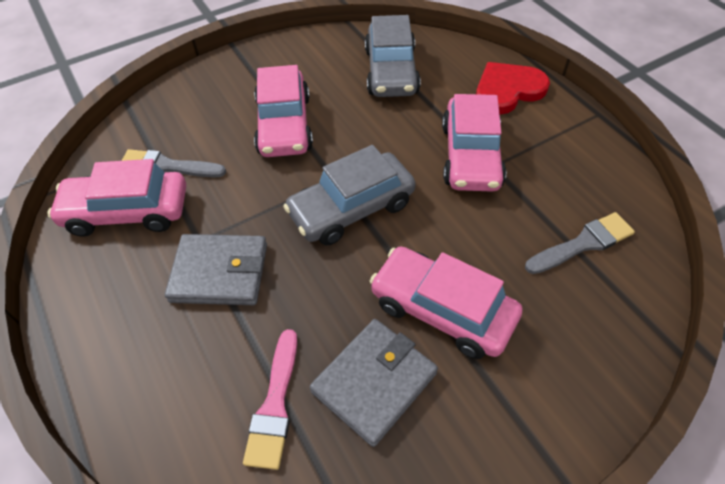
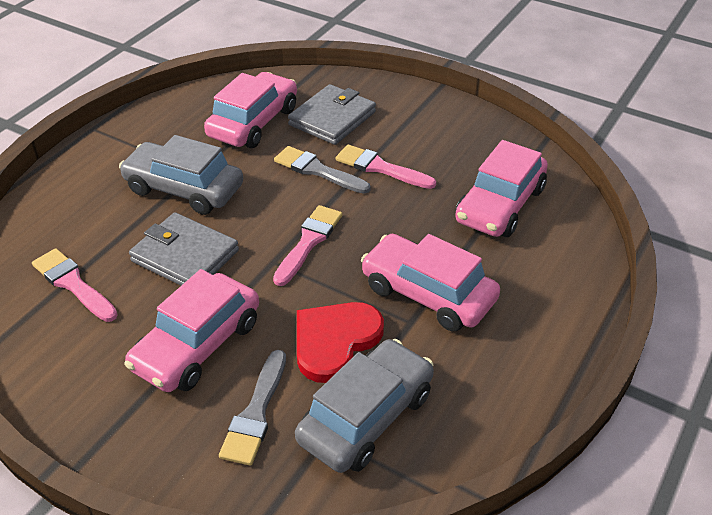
pink brush: [243,329,297,470] = 1 -> [32,248,118,322] [273,205,342,286] [336,144,436,189] = 3

